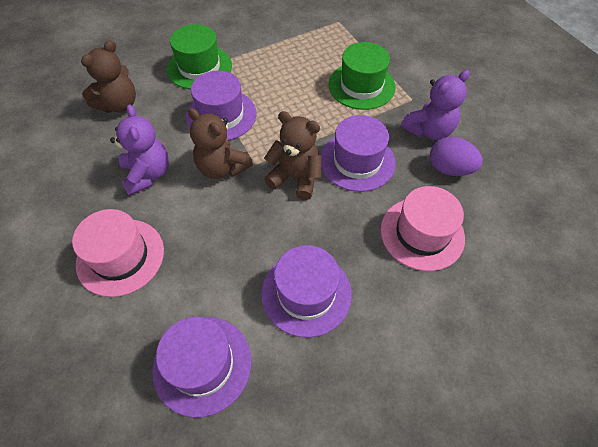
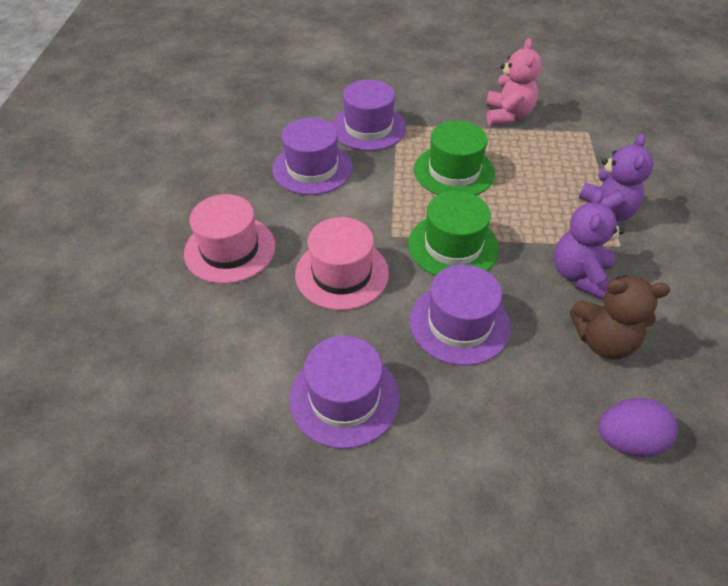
brown teddy bear: [81,40,136,113] [188,108,253,179] [264,111,321,200] = 3 -> [570,275,670,359] = 1
pink teddy bear: none = 0 -> [486,38,542,125] = 1

